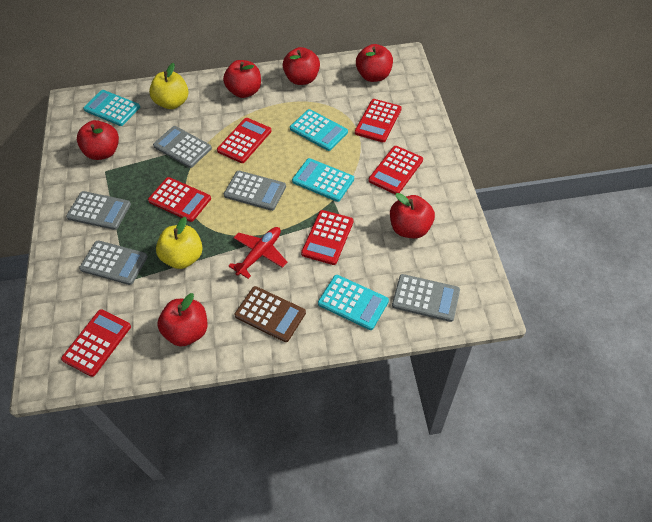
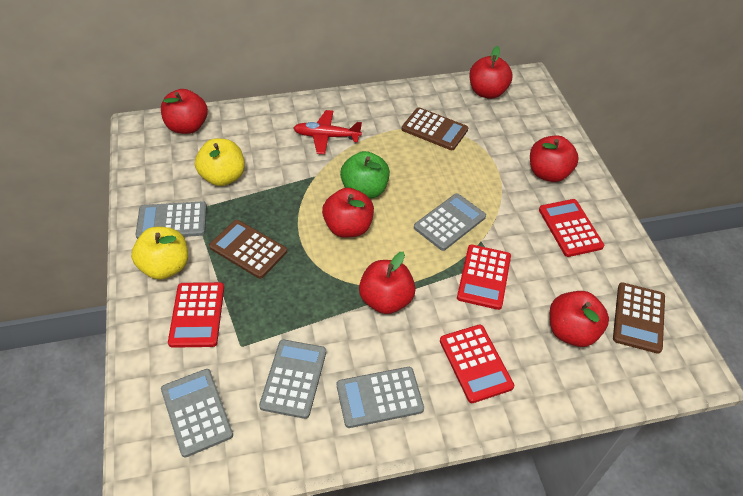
brown calculator: [234,286,306,342] = 1 -> [209,220,287,279] [402,107,468,150] [613,282,665,354] = 3
green apple: none = 0 -> [340,151,390,199] = 1
red calculator: [61,309,131,377] [148,177,211,222] [217,118,272,163] [301,210,354,265] [355,99,402,142] [369,146,423,195] = 6 -> [168,282,224,348] [440,325,514,403] [457,245,511,310] [539,199,604,257] = 4
turquoise calculator: [83,90,140,126] [290,109,348,151] [292,158,354,202] [318,275,389,330] = 4 -> none = 0

